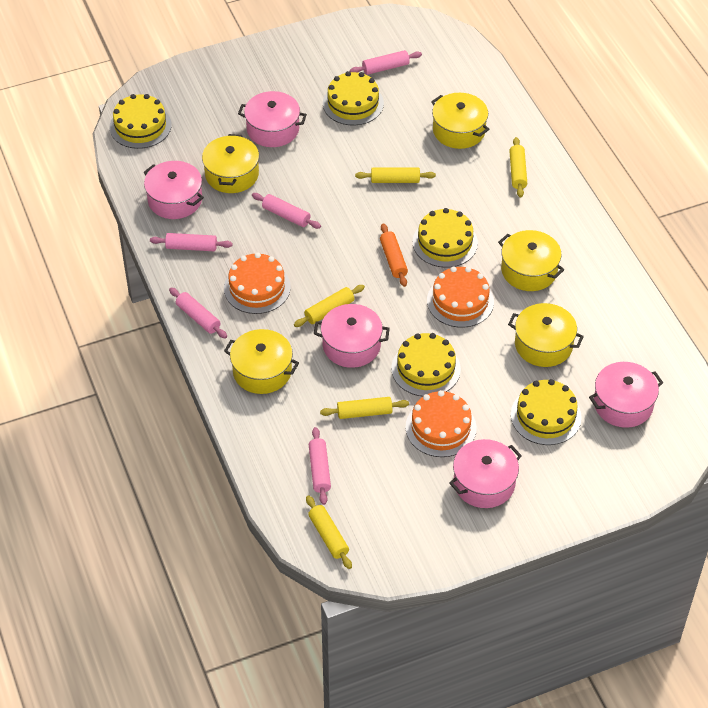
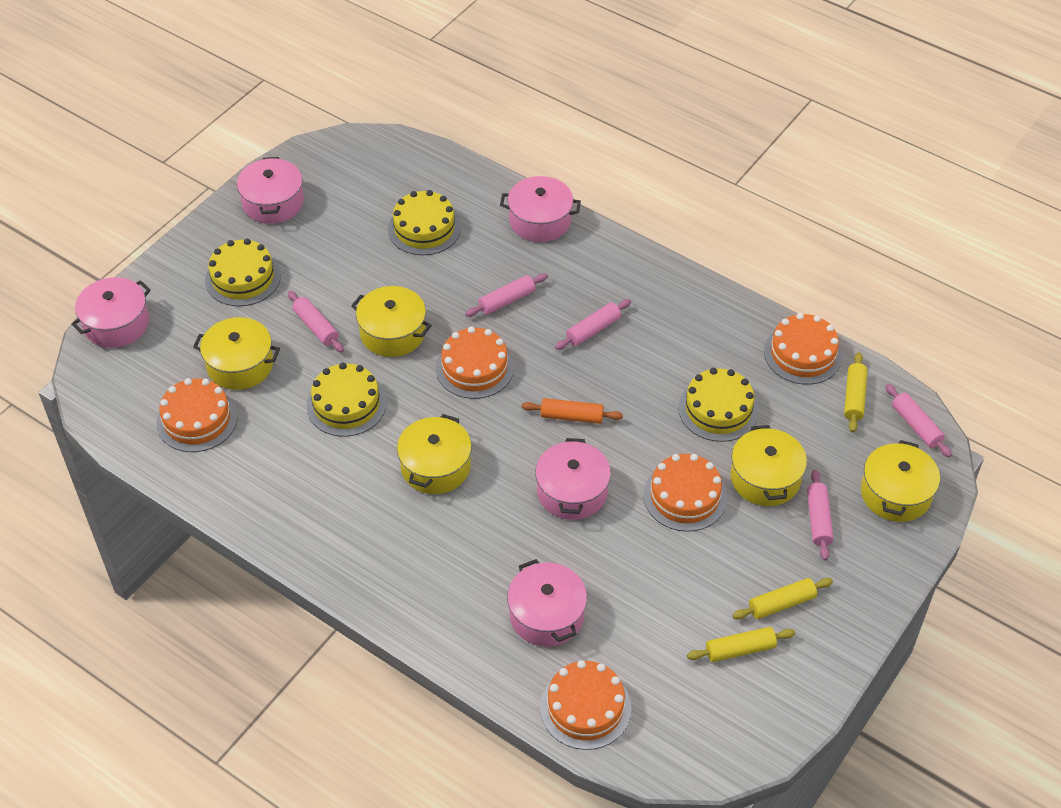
orange cake: [224,252,291,314] [406,390,477,457] [427,266,494,328] = 3 -> [156,378,238,452] [436,327,514,399] [540,660,632,750] [643,454,727,532] [764,313,842,385] = 5
yellow cake: [110,94,172,149] [323,71,384,125] [391,333,461,397] [413,208,478,268] [511,379,582,445] = 5 -> [205,239,281,306] [306,362,387,437] [388,190,461,255] [679,368,759,442] = 4
yellow rolling pin: [294,285,365,327] [306,495,352,569] [320,397,409,419] [355,167,436,183] [509,137,527,198] = 5 -> [687,627,796,662] [732,578,833,619] [844,352,867,433] = 3

